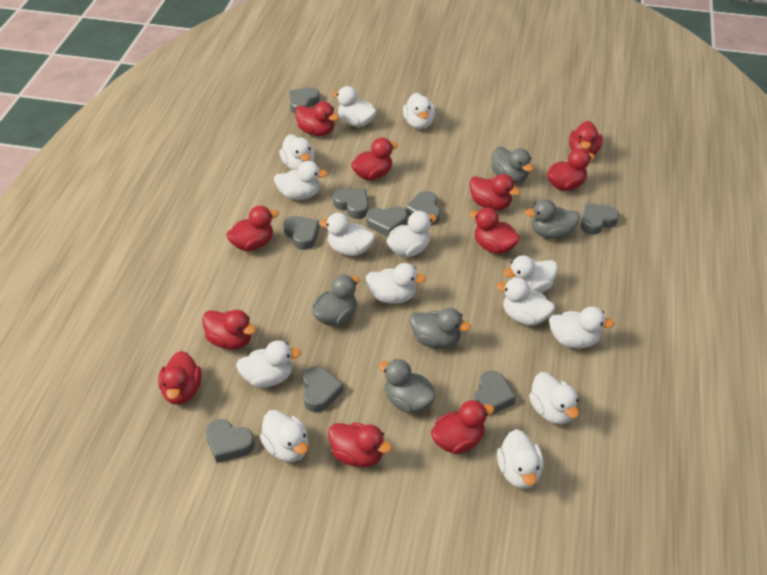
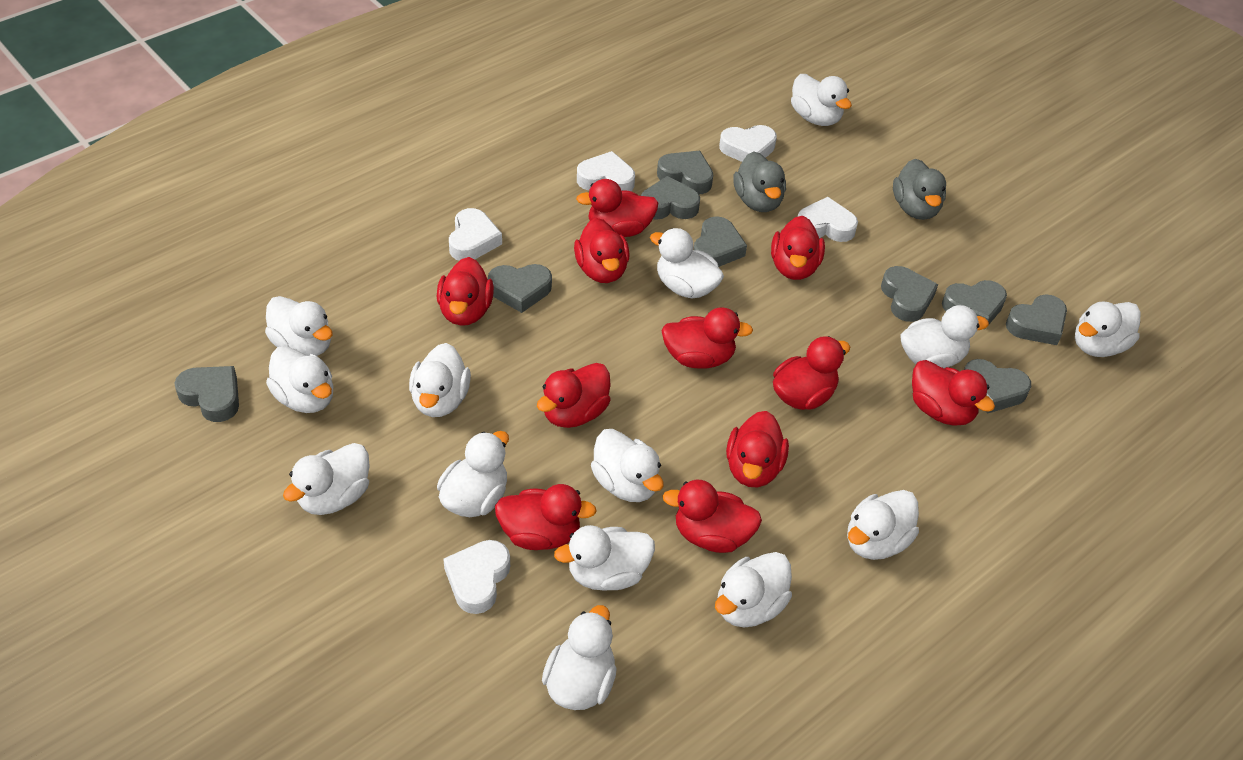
grey duck: [313,274,360,326] [378,359,436,413] [410,308,471,349] [491,147,533,183] [525,199,580,239] = 5 -> [733,151,786,212] [893,159,946,220] = 2
white heart: none = 0 -> [443,540,510,614] [449,208,502,261] [577,151,635,191] [719,125,777,162] [798,197,858,242] = 5

